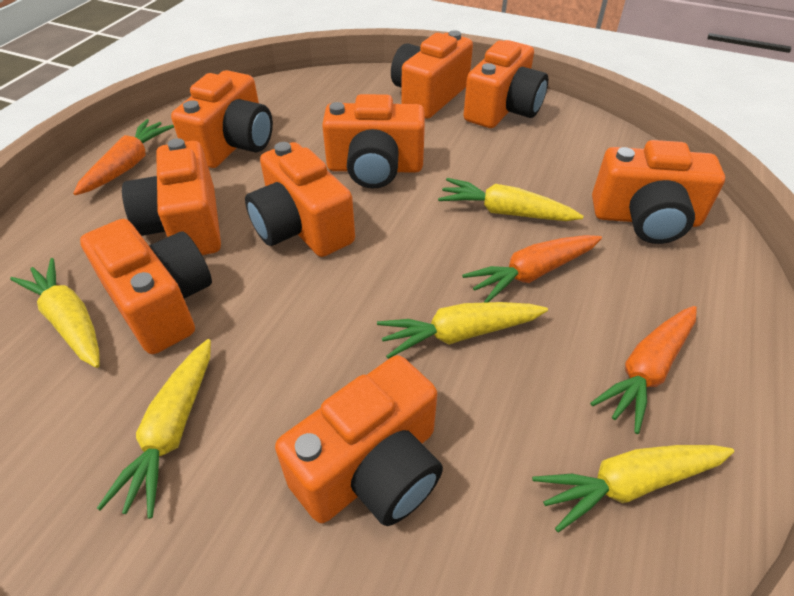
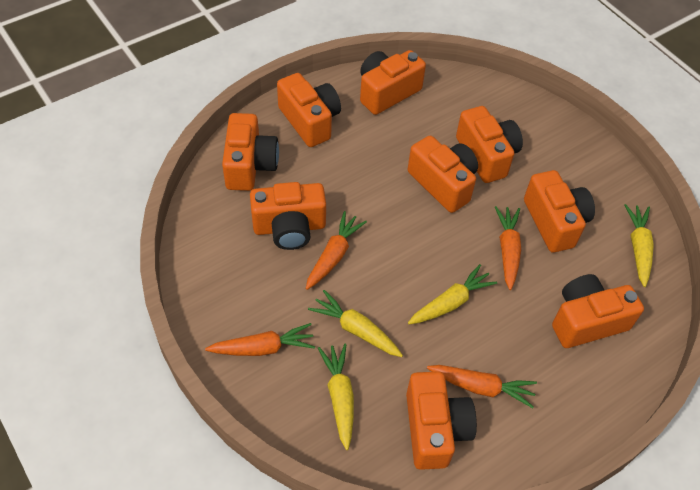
orange carrot: [73,119,174,195] [462,235,602,303] [590,306,697,434] = 3 -> [205,323,315,356] [306,211,367,290] [427,365,537,408] [495,206,521,290] = 4
yellow carrot: [10,258,99,368] [97,339,211,519] [377,302,548,359] [438,178,584,221] [532,445,734,532] = 5 -> [308,290,403,357] [318,344,354,450] [408,264,497,325] [624,204,654,287] = 4

